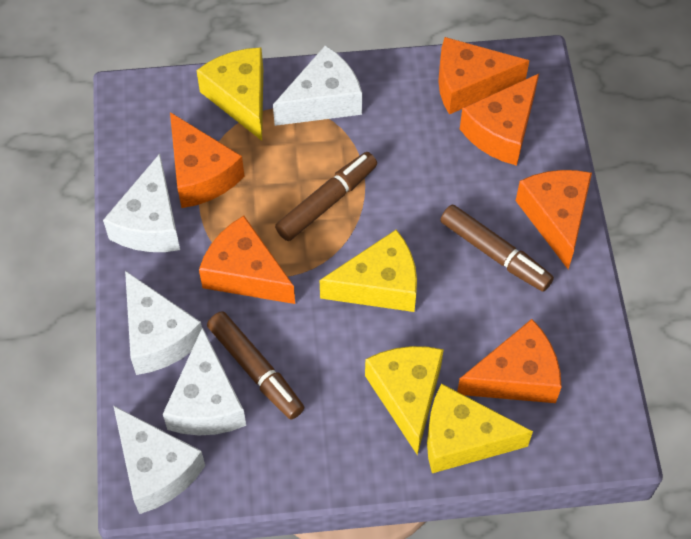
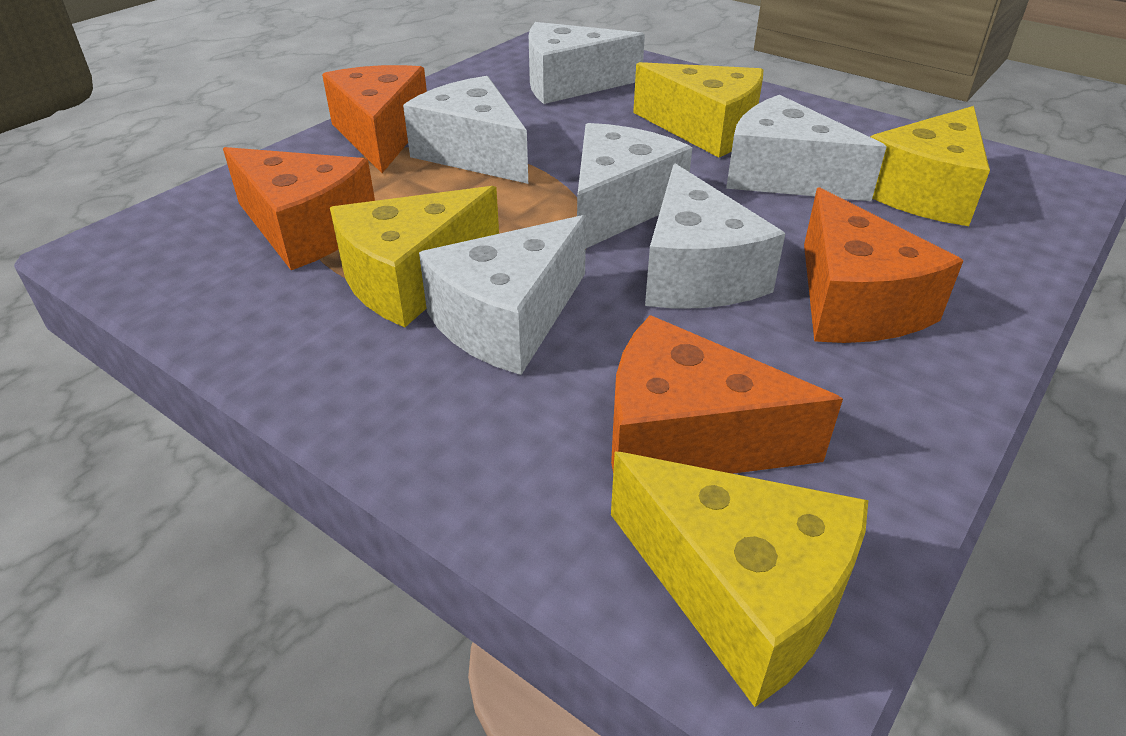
brown marker: [207,311,304,420] [275,152,377,241] [440,205,554,292] = 3 -> none = 0
orange cheese: [170,112,245,208] [199,216,295,304] [438,37,529,114] [457,319,562,403] [460,74,539,166] [516,170,592,269] = 6 -> [223,147,375,270] [322,65,427,173] [611,315,843,474] [804,187,964,343] = 4
white cheese: [103,154,180,252] [114,406,205,514] [125,271,202,375] [163,327,246,435] [273,45,362,126] = 5 -> [403,76,528,184] [419,215,586,375] [529,22,645,104] [577,123,692,248] [645,163,786,308] [726,95,886,201] = 6

